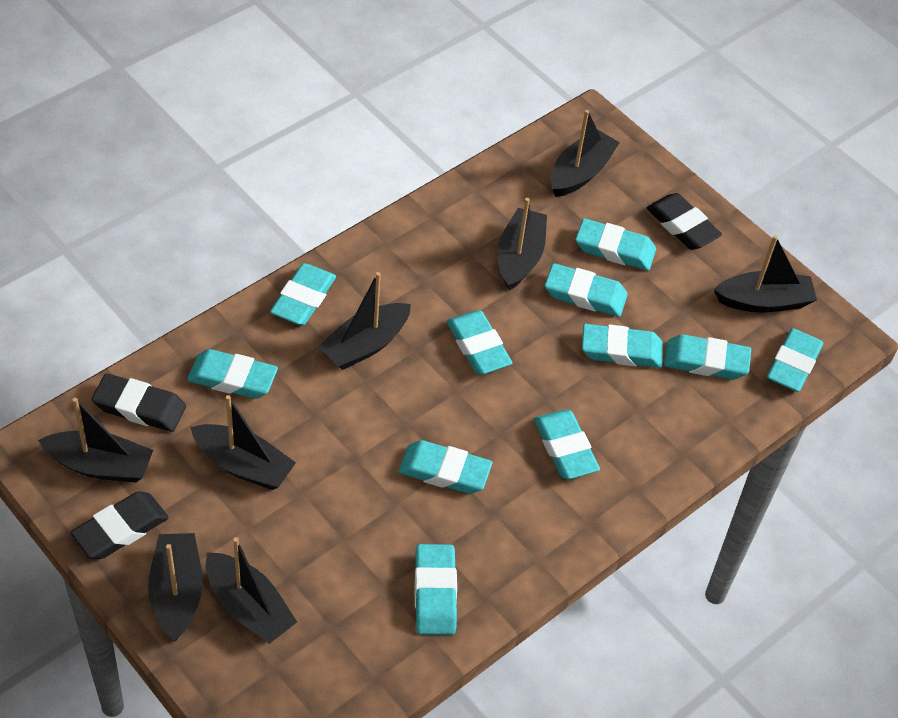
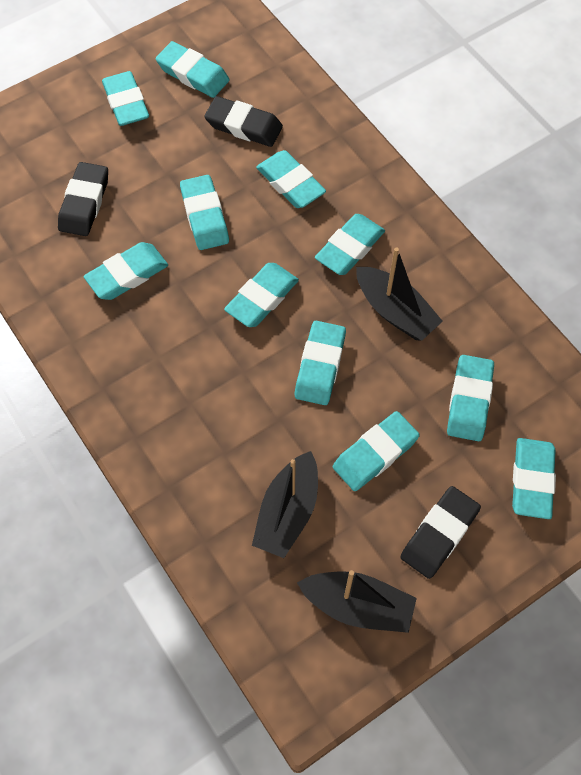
black boat: [38,398,153,482] [148,533,203,641] [190,395,296,490] [206,537,297,644] [318,272,411,370] [497,198,547,291] [550,110,620,197] [714,235,817,313] = 8 -> [252,451,318,558] [297,570,417,633] [356,247,443,341] = 3

